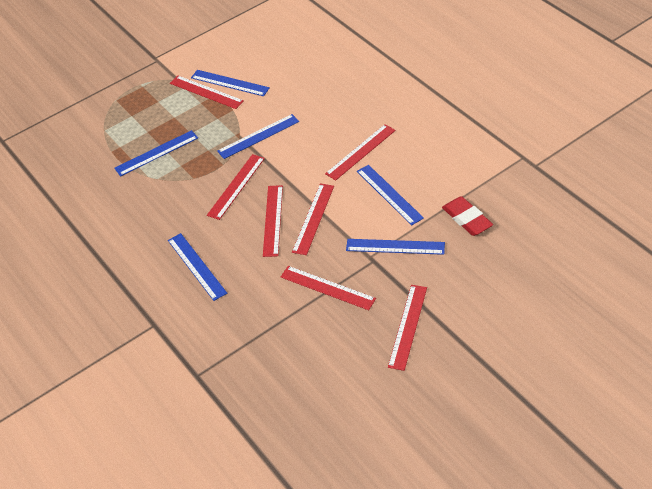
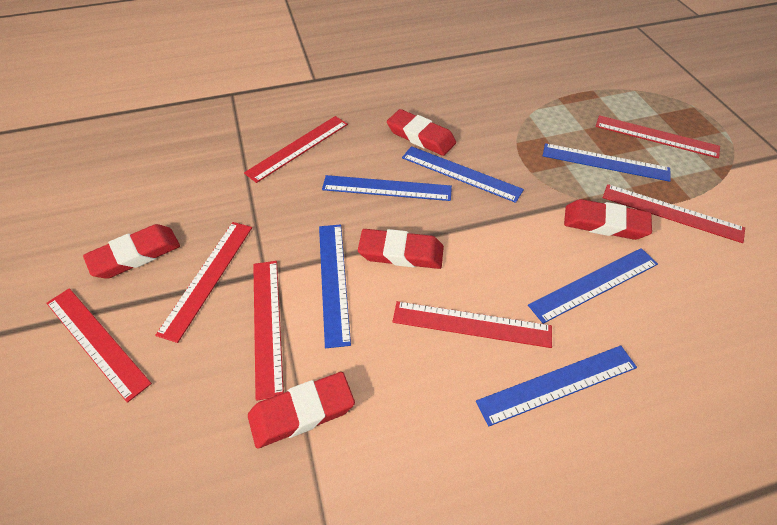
red eraser: [442,196,493,236] = 1 -> [83,224,180,279] [248,372,355,449] [358,229,444,269] [387,109,456,156] [564,199,652,240] = 5

